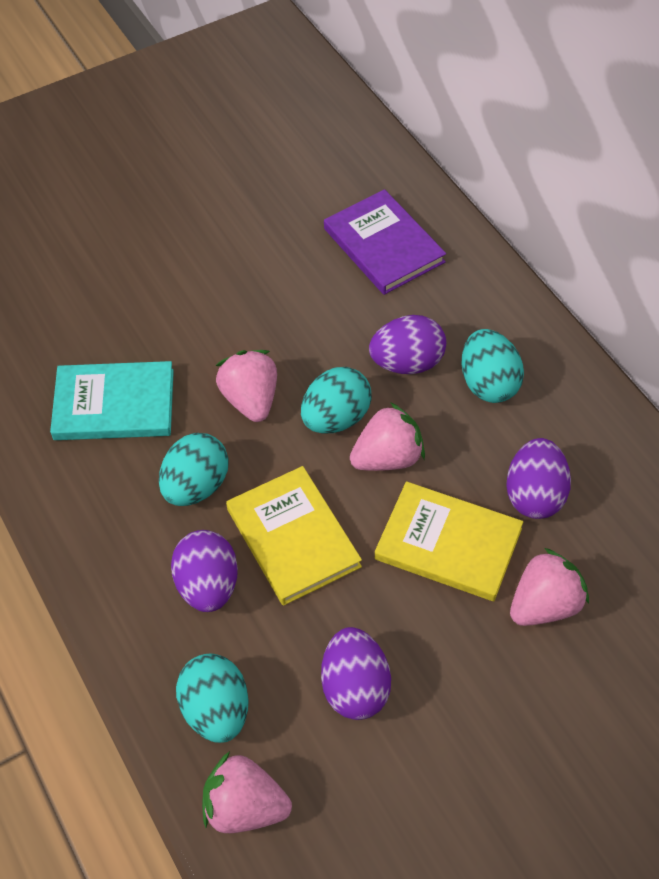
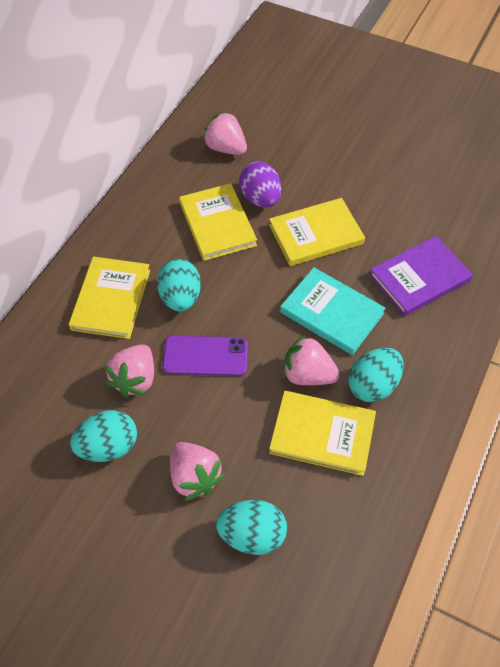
purple egg: [171,530,238,612] [321,627,391,720] [369,315,446,374] [506,438,571,519] = 4 -> [239,161,281,208] = 1
purple phone: none = 0 -> [162,336,248,376] = 1
yellow book: [226,466,362,606] [375,481,523,601] = 2 -> [69,257,150,339] [179,183,257,261] [269,198,365,266] [269,391,376,476] = 4

